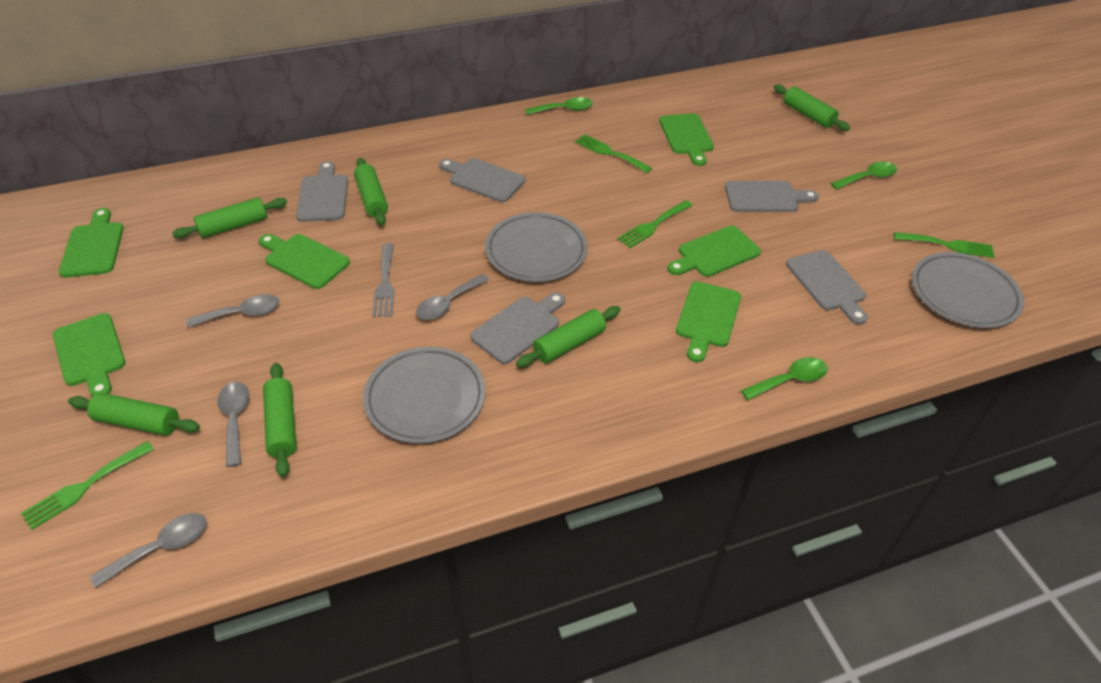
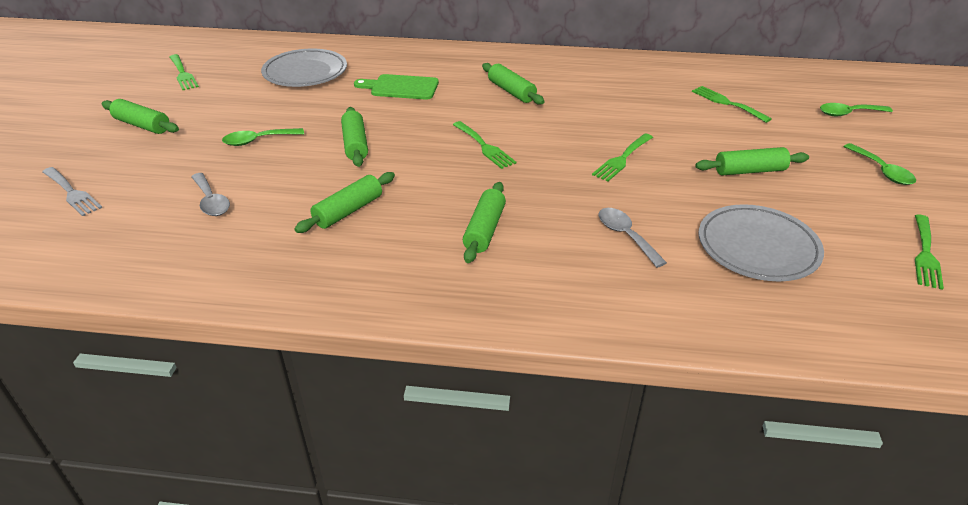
green cutting board: [53,313,125,397] [59,208,124,278] [259,234,350,289] [659,113,714,166] [668,226,761,277] [676,281,741,362] = 6 -> [354,74,439,100] = 1
green fork: [21,441,154,530] [575,134,652,173] [617,200,693,248] [894,232,995,258] = 4 -> [169,54,199,90] [453,121,516,169] [592,134,653,181] [692,86,772,123] [915,215,944,290] = 5
grey cutting board: [296,161,348,222] [439,158,525,202] [470,292,565,364] [725,181,819,212] [786,250,868,325] = 5 -> none = 0
grey plate: [363,346,486,444] [485,212,588,282] [912,252,1024,328] = 3 -> [261,48,347,87] [699,204,824,281] = 2
grey spoon: [90,513,207,588] [186,294,279,328] [217,382,249,467] [416,274,489,320] = 4 -> [191,173,230,216] [599,208,667,268] = 2

